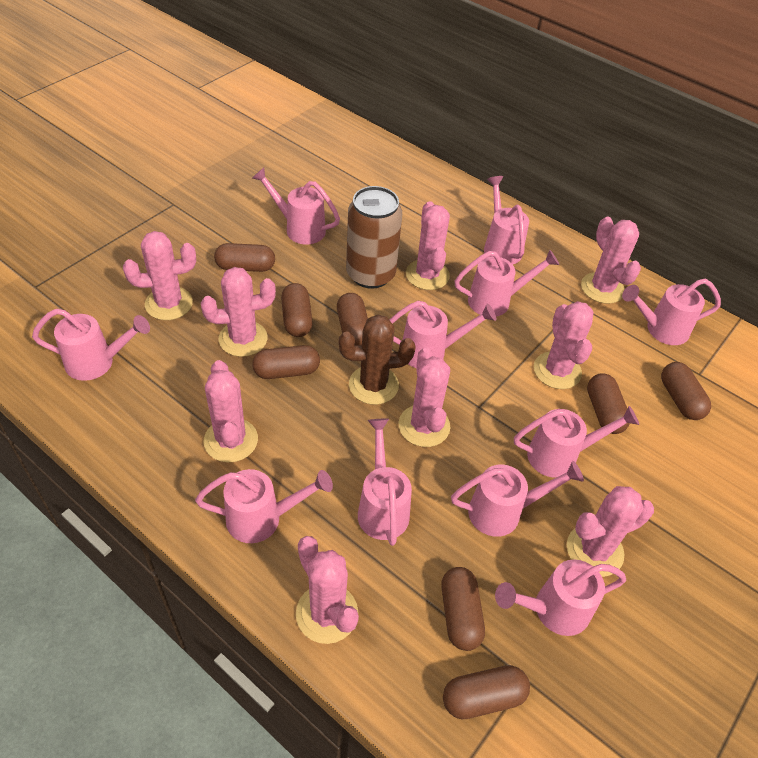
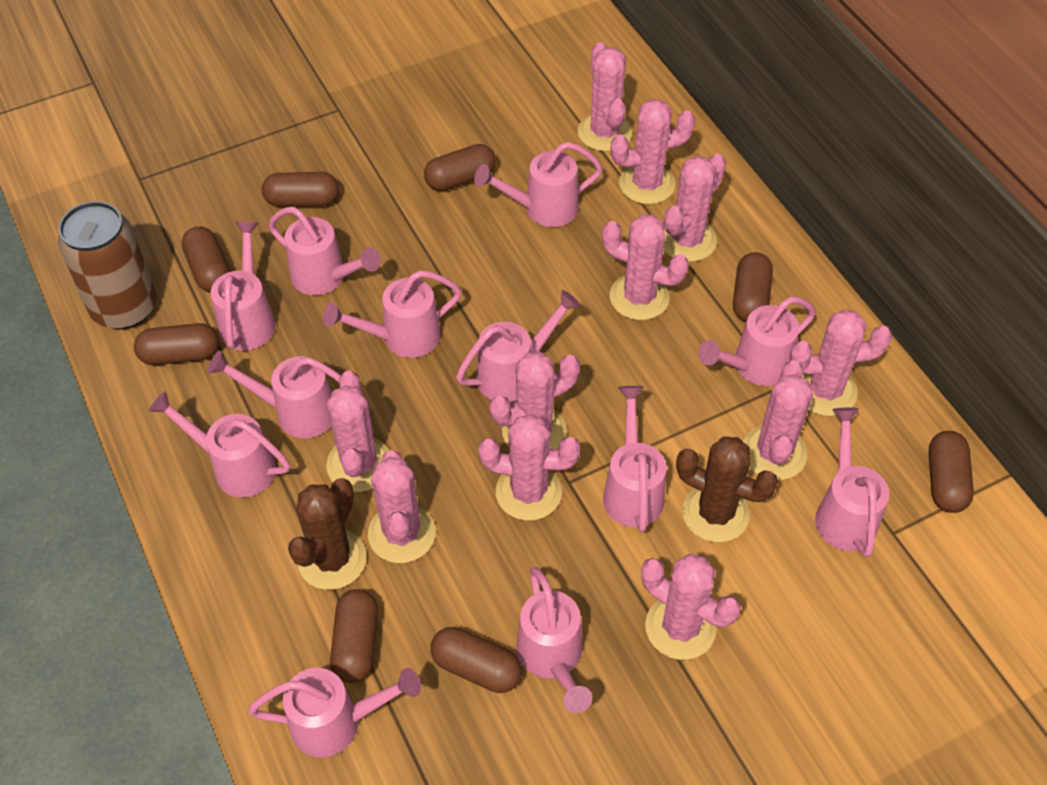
brown cactus: [339,315,416,405] = 1 -> [288,478,367,590] [676,436,778,543] = 2
pink cactus: [123,231,196,320] [201,267,276,357] [204,360,258,463] [296,536,359,644] [398,347,450,447] [406,201,450,290] [534,301,594,389] [567,486,654,577] [581,216,641,304] = 9 -> [326,371,389,492] [368,450,436,563] [478,414,580,521] [490,352,580,449] [578,42,632,152] [602,214,689,320] [610,99,696,204] [641,554,741,660] [663,154,726,262] [743,360,813,481] [790,309,892,416] = 11
pink watering can: [32,309,150,381] [195,469,333,543] [252,167,340,244] [358,419,412,546] [390,301,496,368] [451,461,584,537] [455,250,559,317] [484,176,529,264] [495,559,626,636] [514,406,639,478] [622,279,721,345] = 11 -> [149,391,290,498] [208,351,341,438] [211,222,275,350] [248,668,421,757] [268,207,381,295] [323,270,461,358] [456,290,581,403] [474,142,603,227] [516,567,592,713] [603,386,666,532] [698,297,816,386] [815,408,889,557] = 12

